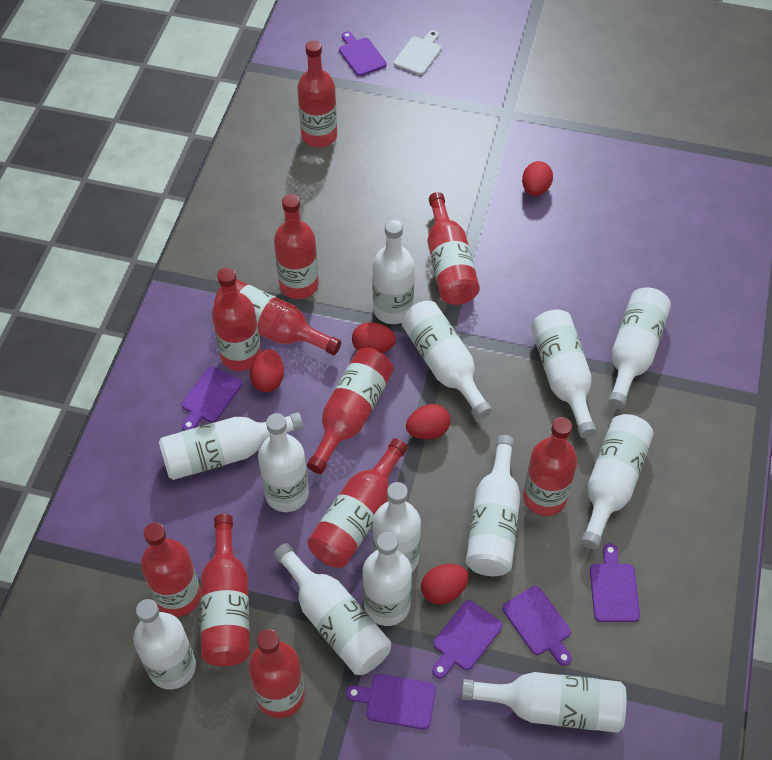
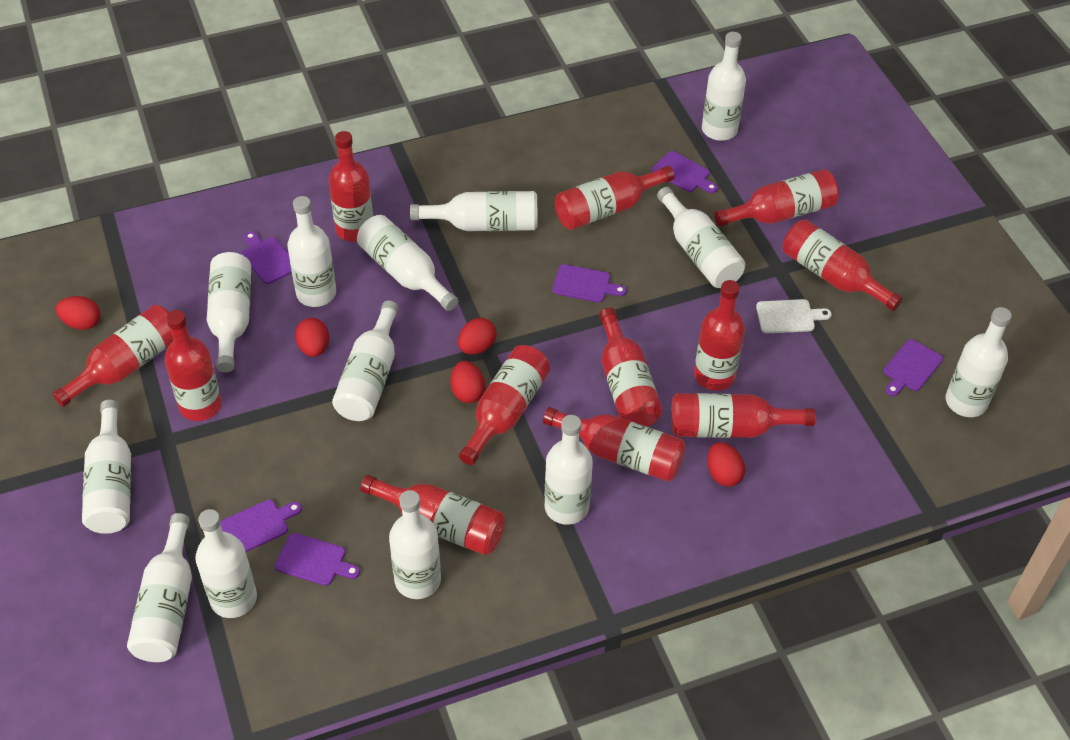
red bottle: [141,523,201,617] [200,514,250,666] [212,268,261,371] [214,279,341,355] [248,629,305,718] [274,194,319,299] [297,40,337,147] [307,348,394,474] [307,438,408,568] [427,192,480,305] [523,417,577,516] = 11 -> [52,305,173,407] [165,310,222,421] [328,131,373,242] [360,475,505,555] [459,345,550,465] [543,407,686,482] [555,166,674,230] [599,308,662,427] [671,393,816,438] [694,280,745,391] [714,169,839,227] [782,219,903,311] = 12

